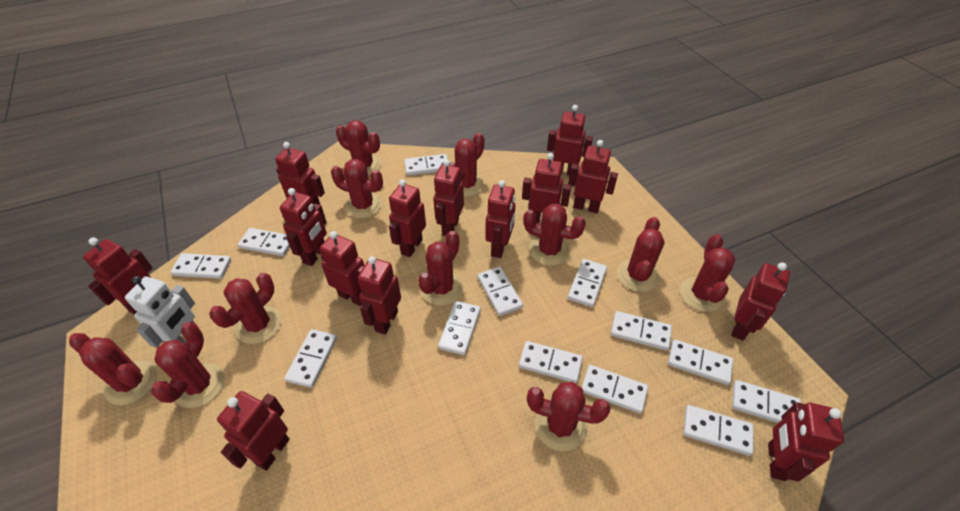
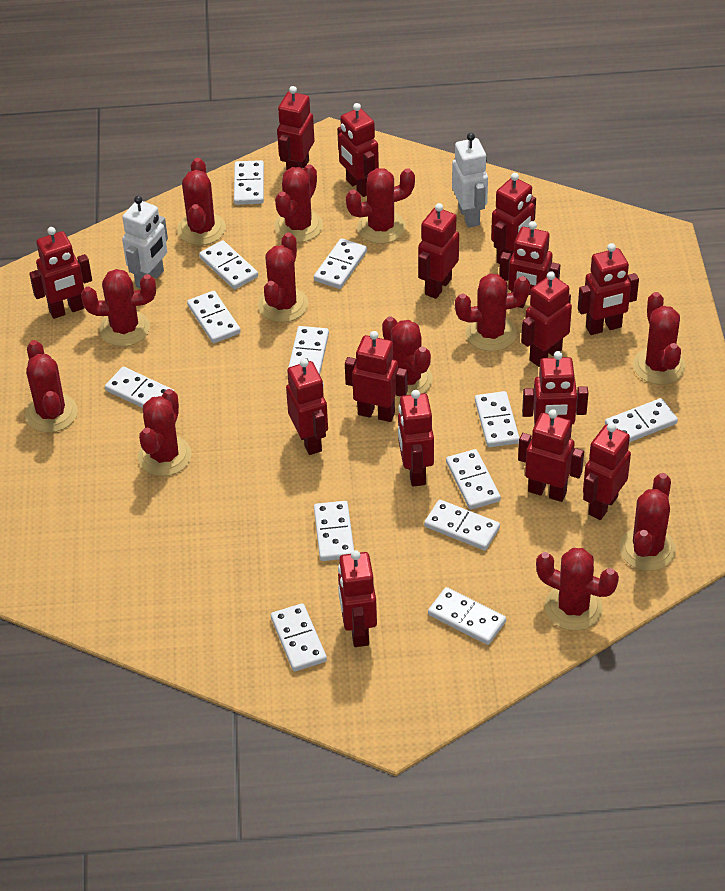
red cactus: [69,333,157,405] [151,322,224,408] [209,273,281,344] [331,159,383,219] [336,120,381,176] [418,231,463,306] [449,133,485,197] [523,204,586,266] [527,382,610,451] [617,217,665,292] [680,234,735,312] = 11 -> [25,340,78,433] [81,269,156,347] [138,389,192,476] [177,158,226,245] [258,232,308,322] [275,164,323,242] [346,168,415,244] [382,317,433,398] [455,273,530,352] [536,548,619,631] [619,473,676,571] [633,292,686,385] = 12
red robot: [83,237,153,315] [217,391,289,471] [275,142,325,205] [280,188,327,266] [319,231,364,306] [358,256,401,335] [389,179,426,257] [433,160,464,236] [485,180,515,258] [522,153,571,223] [547,105,593,176] [568,140,618,213] [732,262,790,341] [768,402,844,482] = 14 -> [29,227,92,319] [277,86,314,170] [286,358,328,455] [337,103,379,197] [338,550,377,647] [345,331,408,422] [398,390,434,487] [418,203,459,299] [491,173,536,264] [499,221,560,308] [518,409,584,502] [521,271,572,367] [522,351,588,438] [578,243,639,335] [583,423,631,520] = 15
white robot: [125,276,195,348] = 1 -> [122,196,168,289] [452,133,488,228] = 2

